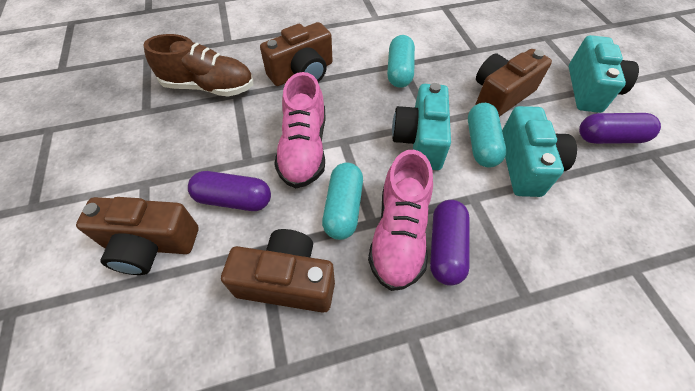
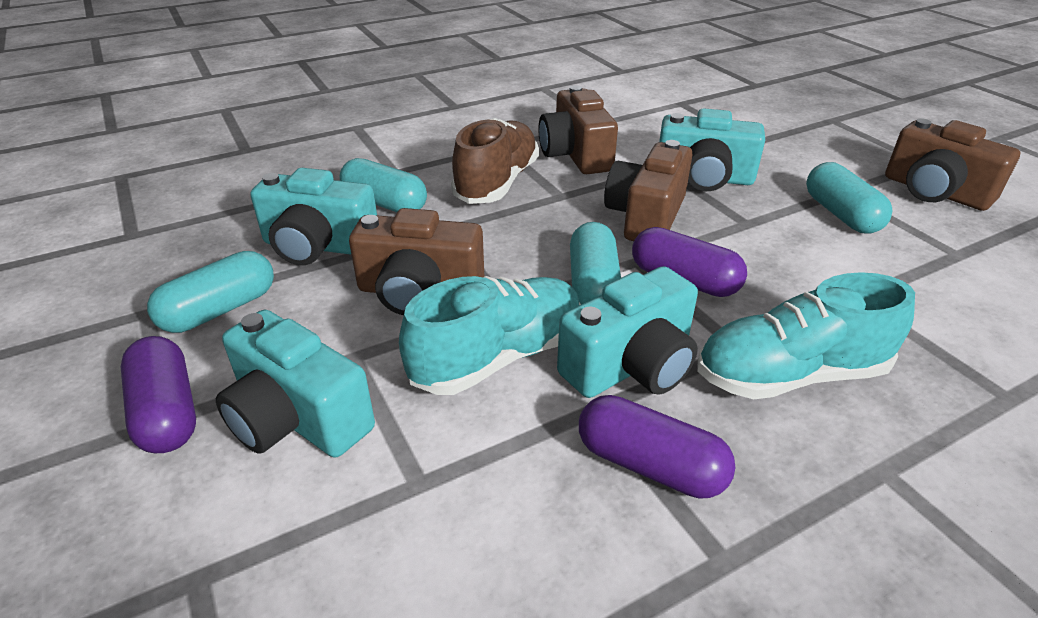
pink shoe: [274,72,326,188] [368,150,433,291] = 2 -> none = 0
turquoise camera: [392,83,451,170] [502,106,577,197] [569,35,639,113] = 3 -> [216,310,375,458] [250,168,377,265] [557,266,698,398] [659,108,765,191] = 4
turquoise capsule: [322,163,363,240] [387,35,415,88] [468,103,506,168] = 3 -> [147,251,274,333] [340,158,427,212] [570,222,621,304] [806,162,892,234] = 4
turquoise shoe: none = 0 -> [399,276,581,395] [697,272,915,399] = 2

